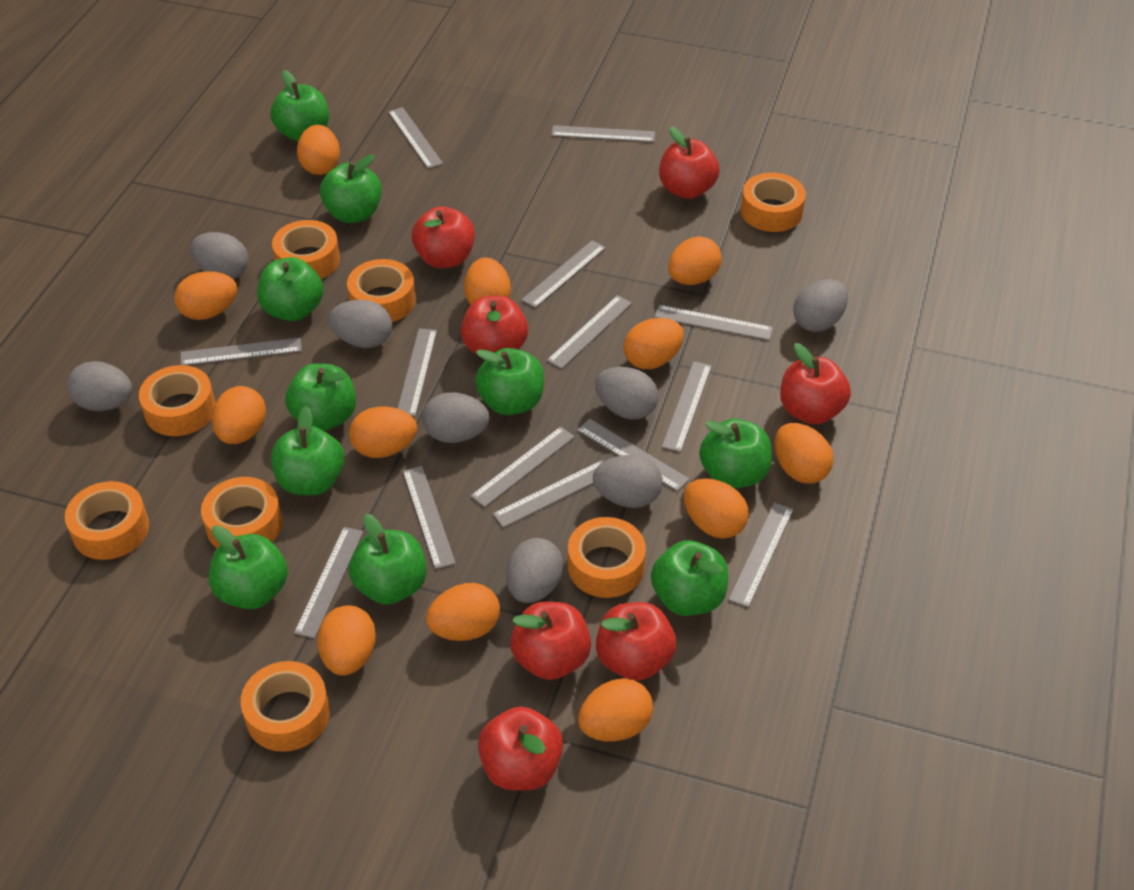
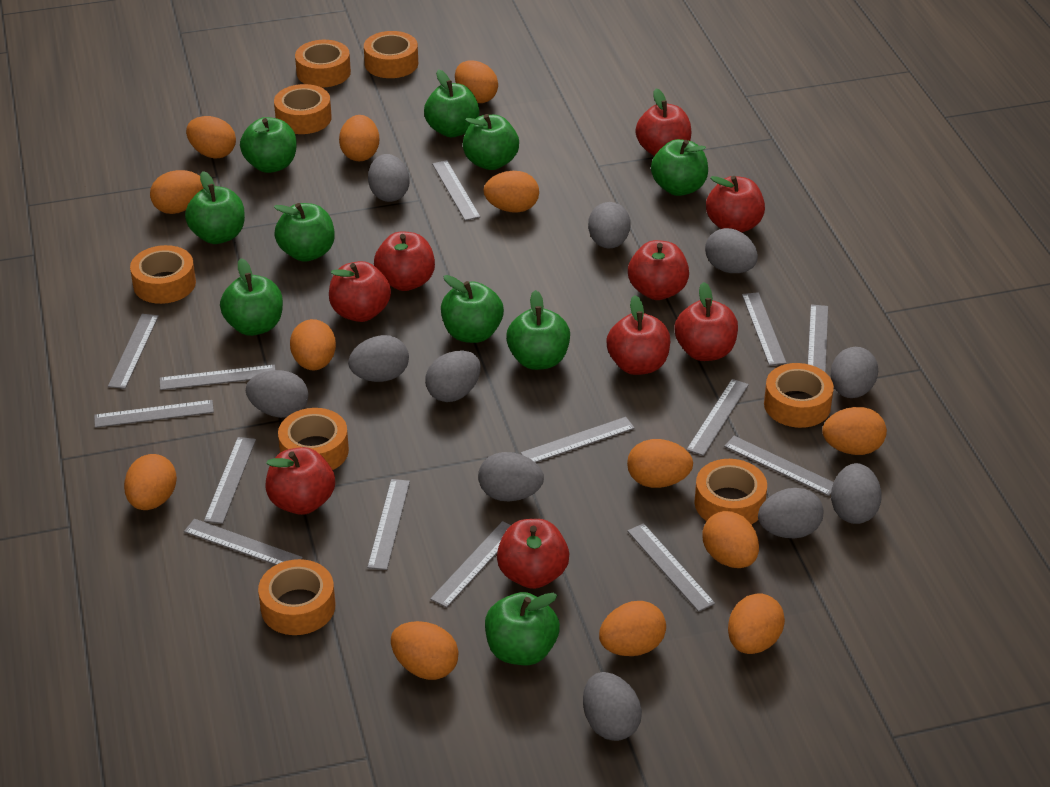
grey egg: [67,361,132,411] [190,232,248,279] [329,300,392,348] [422,393,489,443] [506,538,563,603] [593,455,663,508] [595,367,658,420] [793,279,848,332] = 8 -> [246,370,308,418] [348,335,409,382] [368,154,410,202] [425,351,481,402] [478,452,544,501] [583,672,642,741] [588,202,630,249] [705,228,758,273] [758,488,823,538] [831,347,878,398] [831,463,882,524] = 11
orange egg: [174,271,237,320] [212,386,266,444] [297,125,340,175] [317,605,376,676] [349,407,417,458] [426,583,500,641] [464,258,511,305] [578,678,653,742] [623,318,684,369] [668,236,722,285] [684,479,749,539] [775,423,833,484] = 12 -> [124,454,177,510] [150,170,203,214] [186,116,236,159] [290,319,336,370] [339,115,379,161] [391,621,459,680] [455,61,498,103] [484,171,539,213] [599,601,666,656] [627,439,693,488] [702,511,759,568] [728,593,785,654] [822,407,887,455] = 13
red apple: [411,206,475,268] [461,296,528,354] [478,707,563,790] [510,602,591,680] [596,602,676,681] [659,126,720,199] [780,343,851,425] = 7 -> [266,447,335,515] [329,261,391,322] [374,232,435,291] [497,519,569,589] [606,295,670,375] [628,240,689,300] [636,88,692,156] [675,282,738,361] [706,176,765,232] = 9

